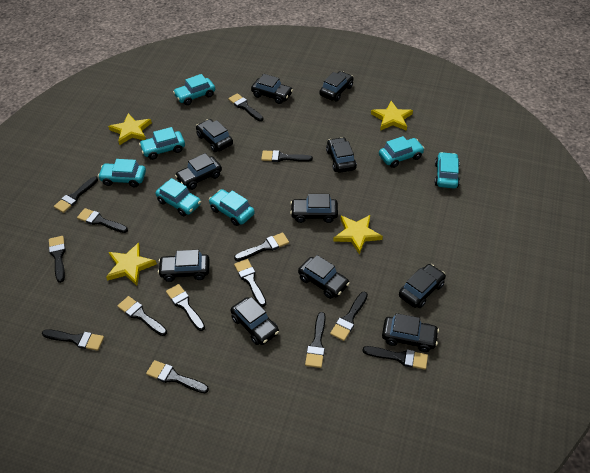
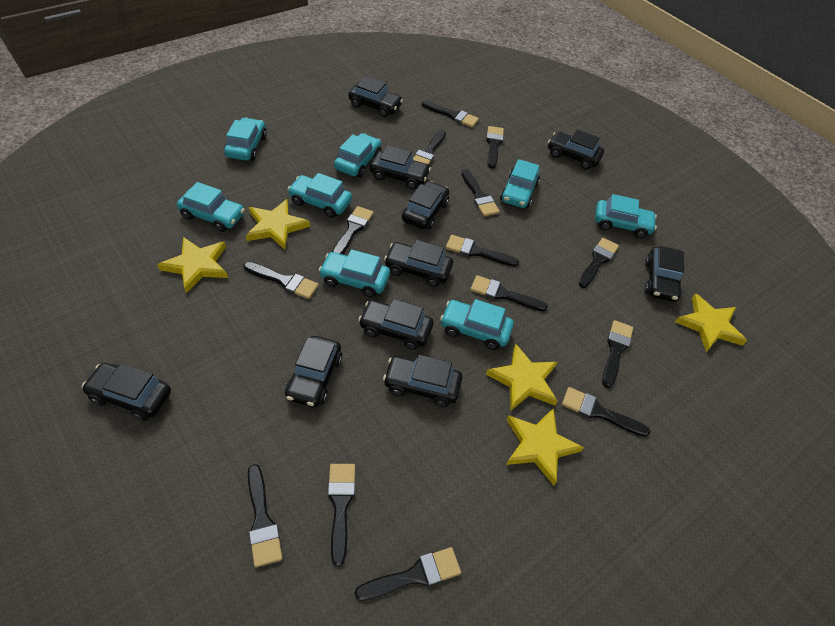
black car: [158,250,210,282] [175,153,222,190] [196,119,233,152] [231,297,279,345] [251,74,293,104] [290,194,338,223] [298,255,350,299] [319,71,354,101] [326,137,357,173] [382,313,439,352] [399,264,446,308] = 11 -> [82,363,171,421] [285,336,342,407] [348,76,403,117] [358,299,434,350] [370,145,431,189] [383,355,463,407] [384,240,453,287] [402,181,449,230] [548,129,604,170] [645,246,684,302] = 10
turquoise car: [98,159,146,187] [139,127,185,160] [156,178,201,216] [173,74,215,105] [209,189,255,226] [379,136,425,168] [435,152,460,188] = 7 -> [177,182,245,232] [224,117,267,161] [288,173,352,218] [319,249,390,297] [334,133,381,177] [440,299,514,350] [500,159,540,208] [595,194,657,238] = 8
yellow star: [106,242,157,286] [108,113,152,145] [333,215,383,255] [371,101,413,131] = 4 -> [157,237,228,293] [246,199,310,249] [486,344,558,410] [506,408,584,485] [675,293,747,352] = 5

